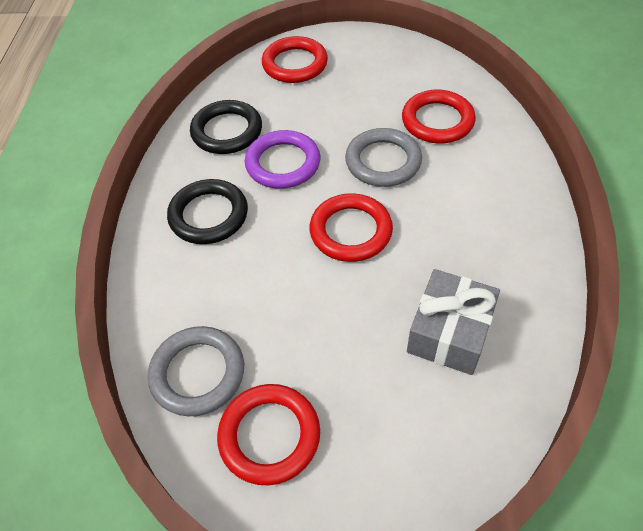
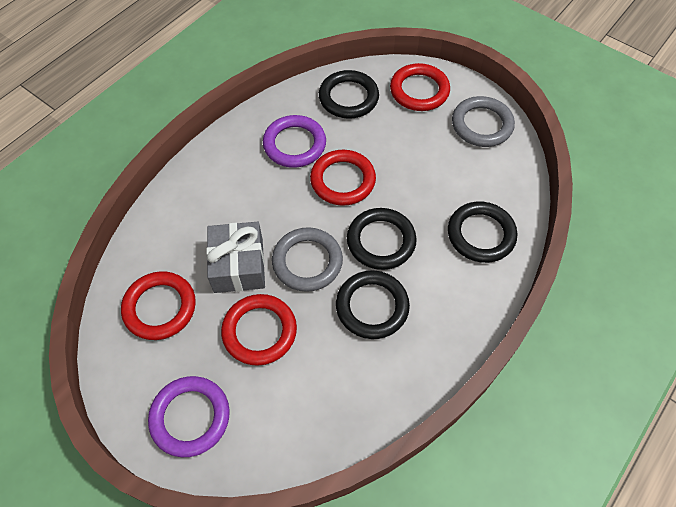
black ring: [167,179,248,244] [190,100,262,154] = 2 -> [319,70,379,119] [336,270,410,339] [347,208,417,270] [448,201,517,263] = 4
purple ring: [245,130,320,189] = 1 -> [148,376,230,457] [263,115,326,168] = 2

